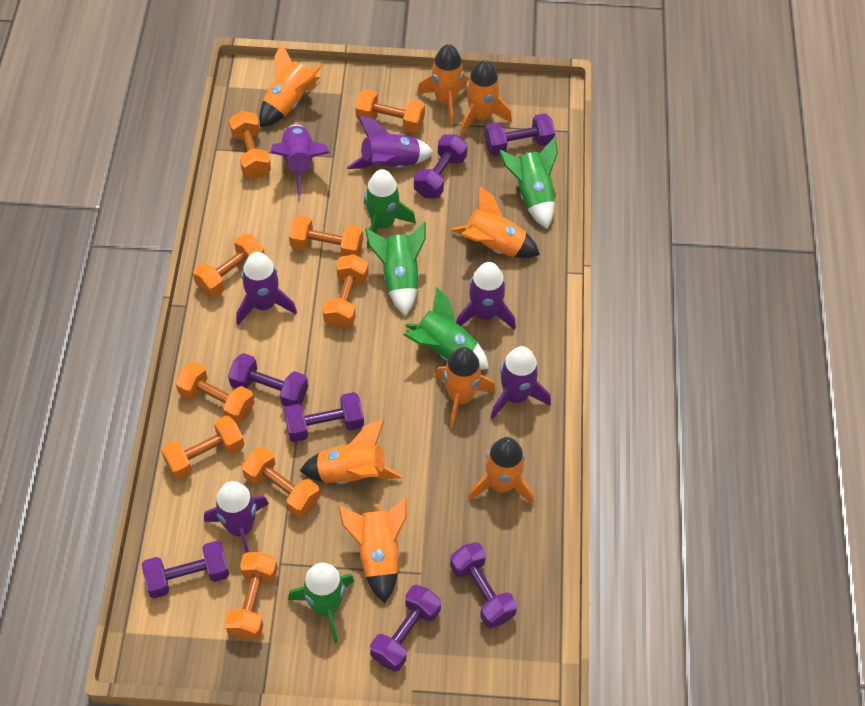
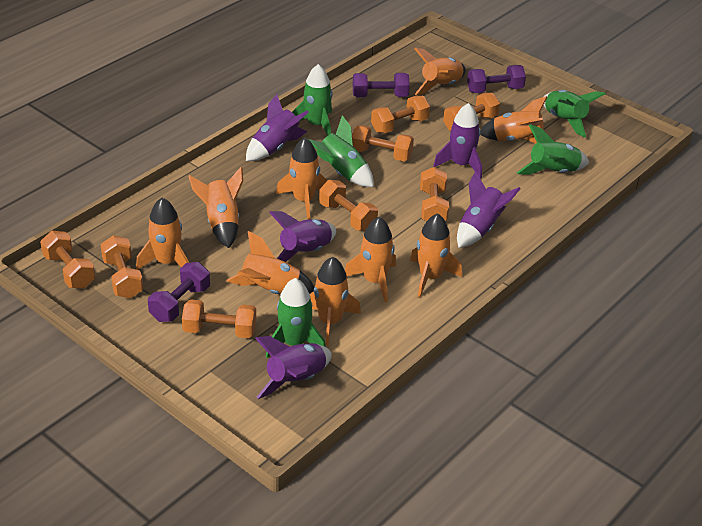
orange dumbbell: [161,415,244,480] [175,362,255,424] [193,233,265,297] [225,552,278,640] [229,111,271,179] [242,446,320,517] [289,215,363,256] [323,254,368,328] [355,89,425,133] = 9 -> [40,231,95,289] [100,235,143,298] [182,299,256,338] [319,180,378,231] [352,125,414,161] [371,96,430,133] [420,167,449,221] [443,93,500,131] = 8
orange rocket: [259,43,323,127] [300,420,402,484] [338,498,407,603] [417,44,469,125] [435,347,496,428] [452,186,540,258] [460,60,512,135] [468,437,534,505] = 8 -> [136,198,189,270] [188,167,243,248] [227,231,314,294] [276,137,327,219] [310,257,361,345] [345,217,396,302] [410,213,462,297] [415,48,466,95] [480,96,547,144] = 9
purple dumbbell: [142,541,229,598] [228,353,308,407] [284,392,364,442] [370,584,441,672] [414,134,468,198] [450,542,517,628] [484,113,555,156] = 7 -> [148,262,210,322] [353,73,410,97] [467,65,526,93] = 3
purple rocket: [204,481,269,553] [237,252,297,325] [271,124,330,196] [347,116,433,169] [456,262,516,330] [490,346,551,420] = 6 -> [246,94,309,161] [255,336,332,399] [269,211,336,262] [433,103,482,179] [457,171,521,248] = 5

